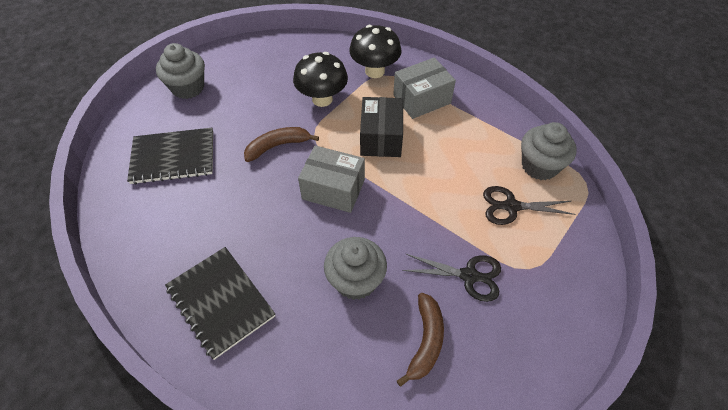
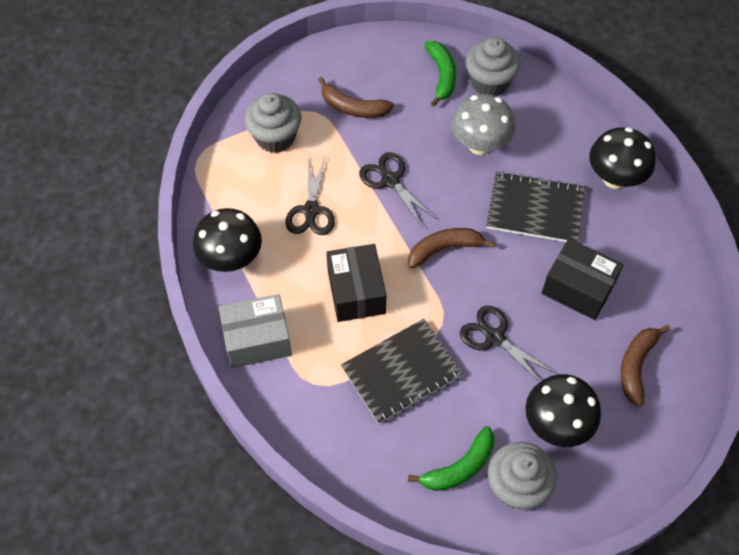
black box: [360,97,403,157] = 1 -> [326,244,386,322] [542,238,623,320] = 2
black mushroom: [293,52,348,107] [349,25,401,78] = 2 -> [193,208,262,272] [525,374,601,447] [590,127,656,189] = 3
black scissors: [402,254,501,302] [483,186,576,225] = 2 -> [285,158,335,235] [359,152,437,228] [460,306,557,382] = 3
brown banana: [244,127,319,162] [397,293,444,387] = 2 -> [318,77,394,118] [408,228,495,269] [621,325,670,407] = 3
green banana: none = 0 -> [408,426,494,491] [424,41,456,107] = 2
grey box: [298,145,365,213] [393,57,456,119] = 2 -> [219,294,292,368] = 1
grey mushroom: none = 0 -> [451,94,516,155] = 1

